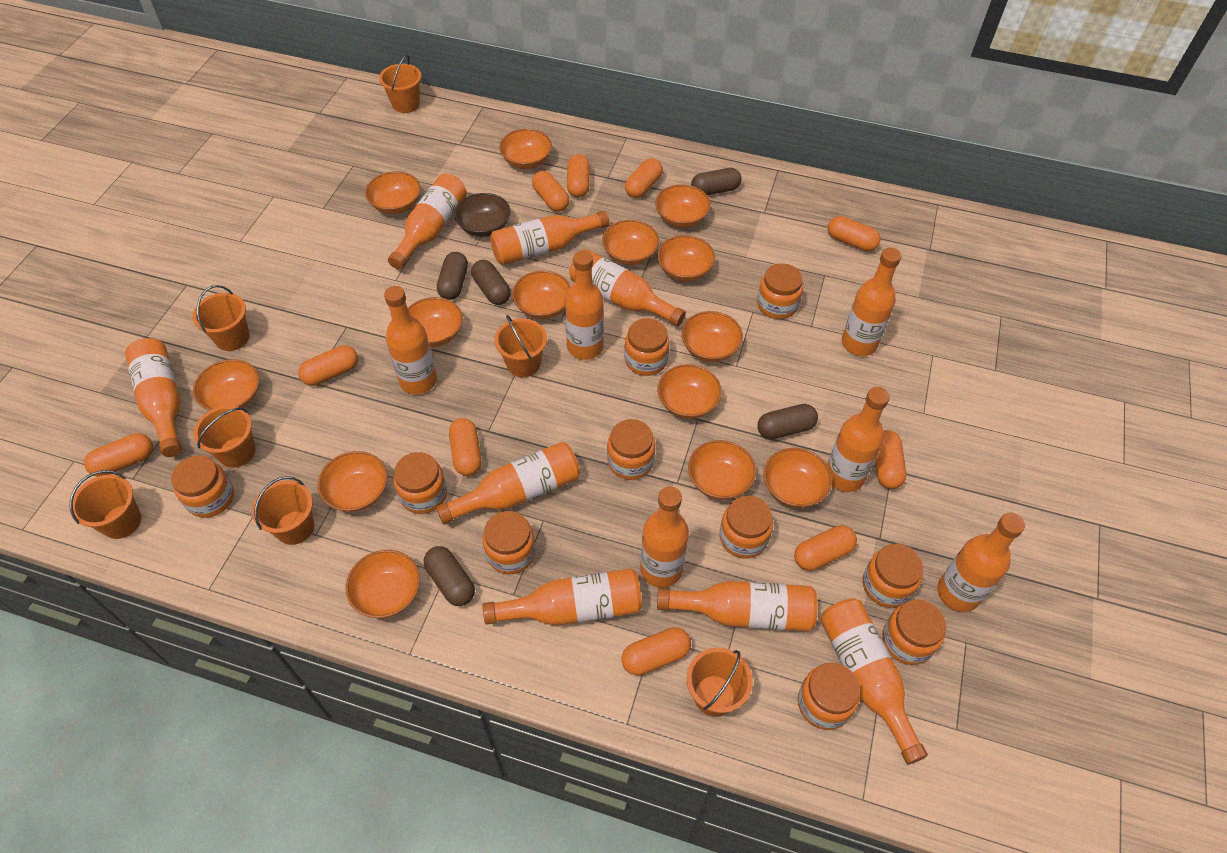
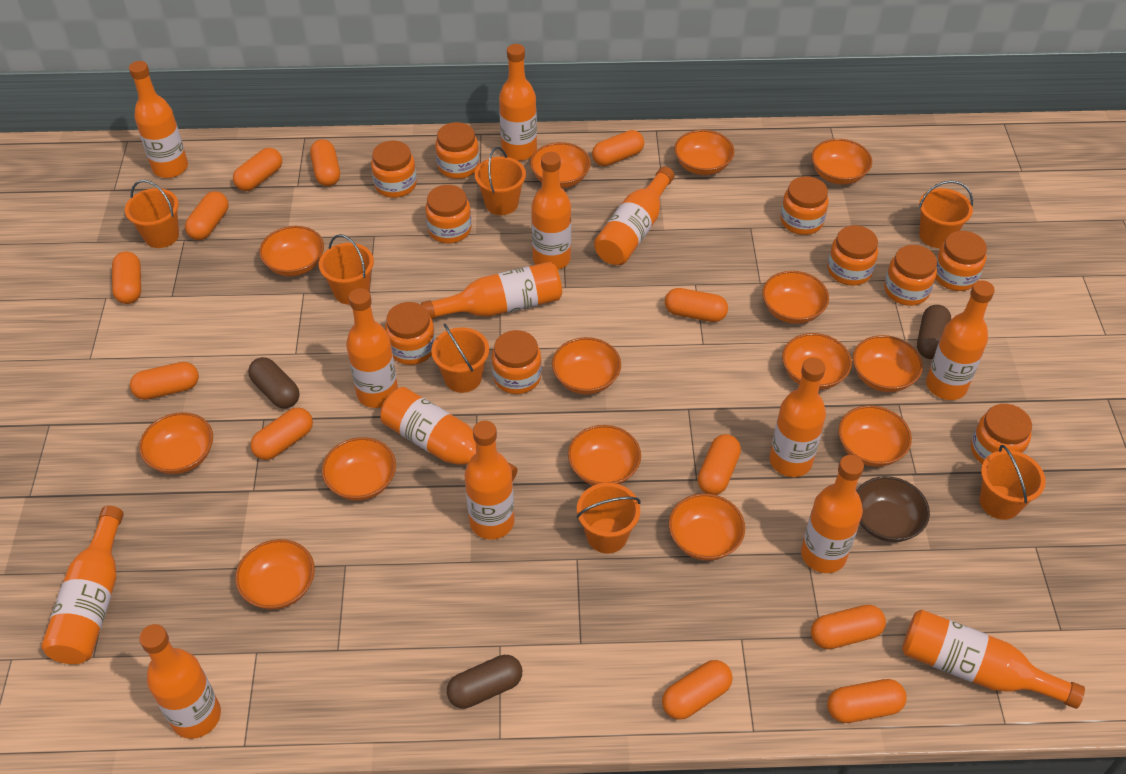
brown capsule: [424,546,475,606] [437,252,468,300] [471,260,511,305] [691,168,742,195] [757,404,818,439] = 5 -> [248,357,300,409] [447,655,522,708] [917,305,951,359] = 3
orange capsule: [84,433,153,477] [298,345,358,386] [449,418,482,476] [532,171,569,212] [567,154,590,197] [621,627,691,676] [625,158,663,198] [794,525,857,571] [828,216,880,251] [875,430,906,489] = 10 -> [112,252,141,304] [130,362,199,400] [185,191,228,240] [233,148,282,191] [250,408,313,460] [310,139,340,186] [592,130,644,166] [662,660,733,720] [665,288,728,322] [697,434,741,495] [811,605,886,649] [827,679,907,723] = 12

